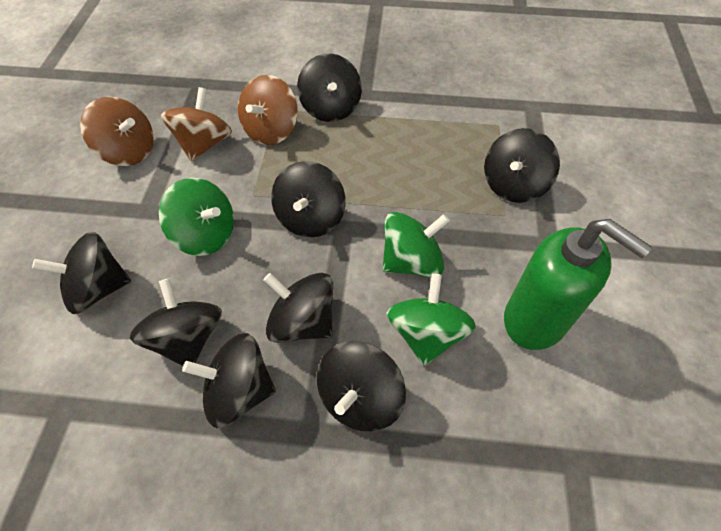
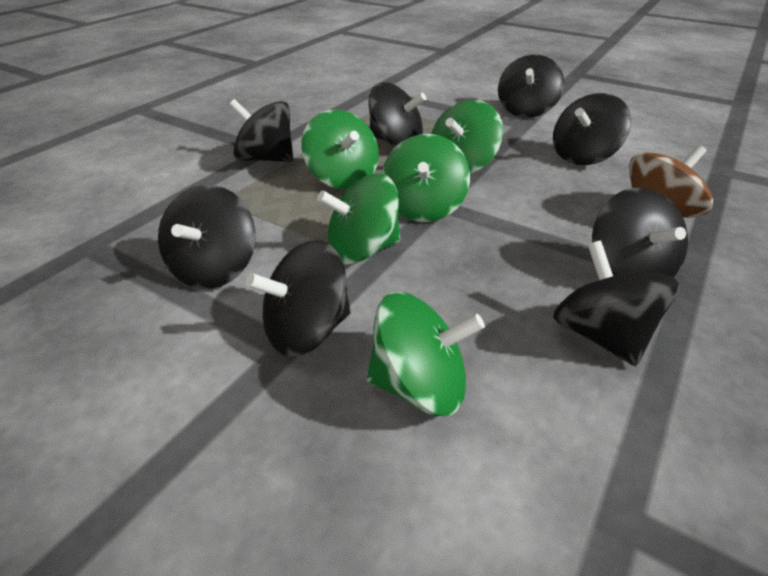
brown spinning top: [80,97,154,166] [161,87,232,162] [238,75,298,145] = 3 -> [629,145,713,218] = 1
green soap dispenser: [504,219,652,350] = 1 -> none = 0
green spinning top: [159,178,234,256] [383,212,450,278] [387,273,476,366] = 3 -> [301,110,379,189] [317,174,400,265] [366,292,485,416] [382,134,470,222] [431,100,503,174] = 5

